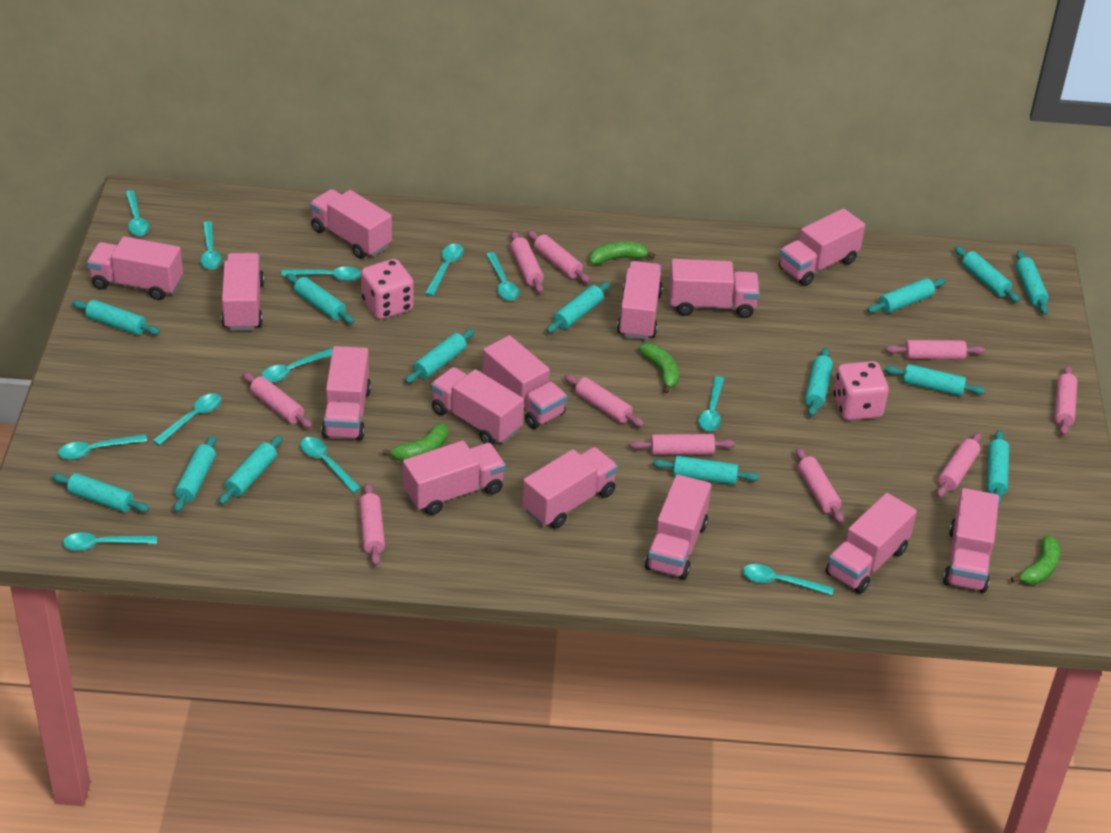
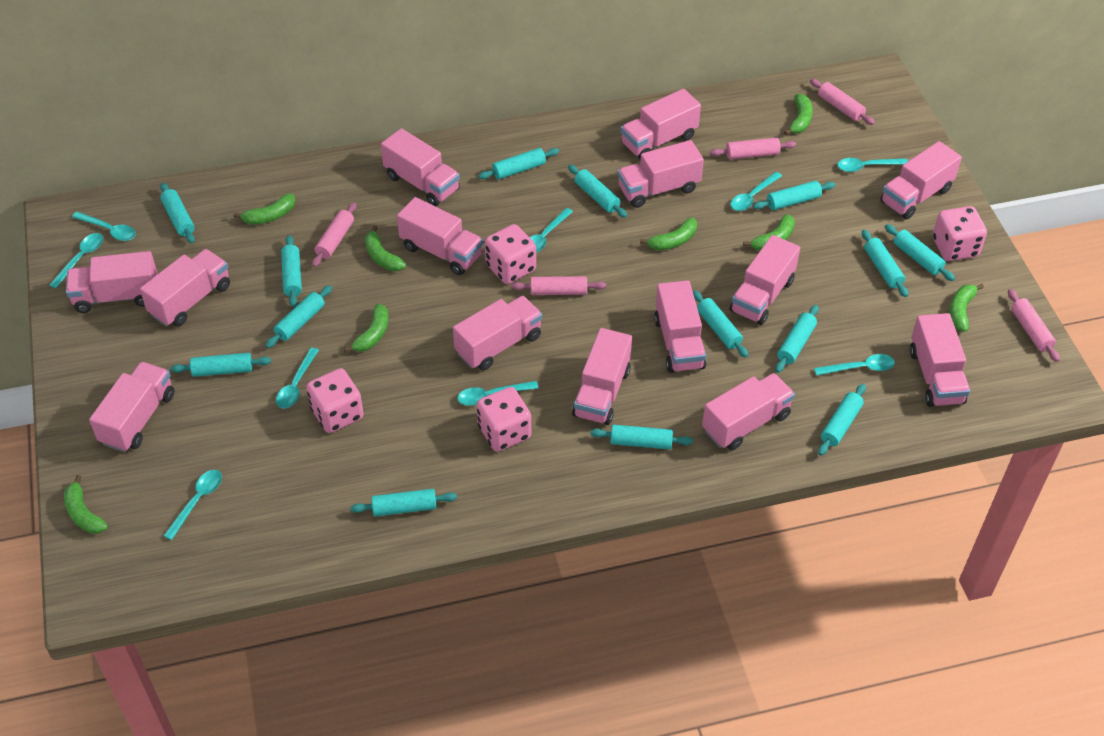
green banana: [382,423,448,461] [589,242,655,265] [638,343,679,394] [1011,535,1060,585] = 4 -> [64,475,108,534] [233,193,295,225] [344,304,389,353] [365,225,406,271] [640,217,697,251] [743,214,795,250] [784,94,813,135] [949,284,984,332] = 8
pink dice: [361,259,414,319] [833,361,889,420] = 2 -> [306,368,364,433] [476,387,531,451] [485,224,536,284] [933,206,987,261] = 4
pink rolling pin: [242,372,312,428] [359,483,385,566] [510,231,544,293] [527,230,590,283] [564,374,644,427] [630,434,735,455] [796,447,844,524] [886,340,985,360] [936,432,982,498] [1055,365,1077,436] = 10 -> [312,202,356,267] [512,276,606,295] [710,138,796,159] [810,79,875,125] [1008,289,1060,362] = 5
turquoise spoon: [58,434,147,460] [63,532,157,551] [125,190,150,236] [152,393,222,446] [200,221,222,270] [261,348,333,383] [281,266,361,281] [300,437,361,493] [425,244,464,296] [486,252,520,301] [698,376,724,431] [742,564,834,595] = 12 -> [49,233,103,288] [72,212,136,241] [164,470,222,540] [276,348,319,408] [457,381,539,406] [529,208,573,253] [731,172,782,211] [814,354,895,376] [837,158,908,172] = 9

